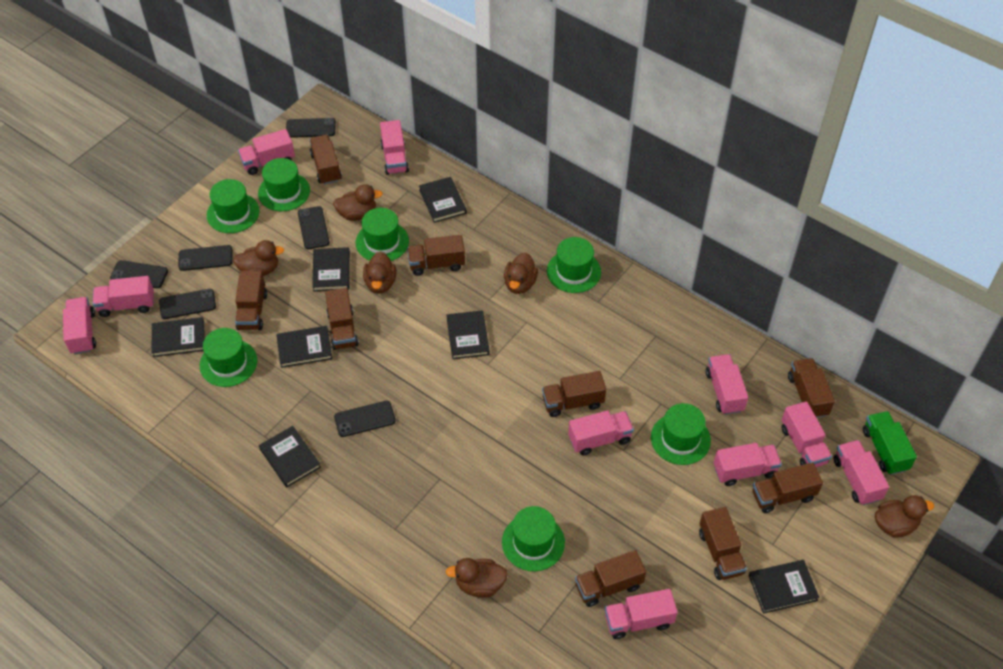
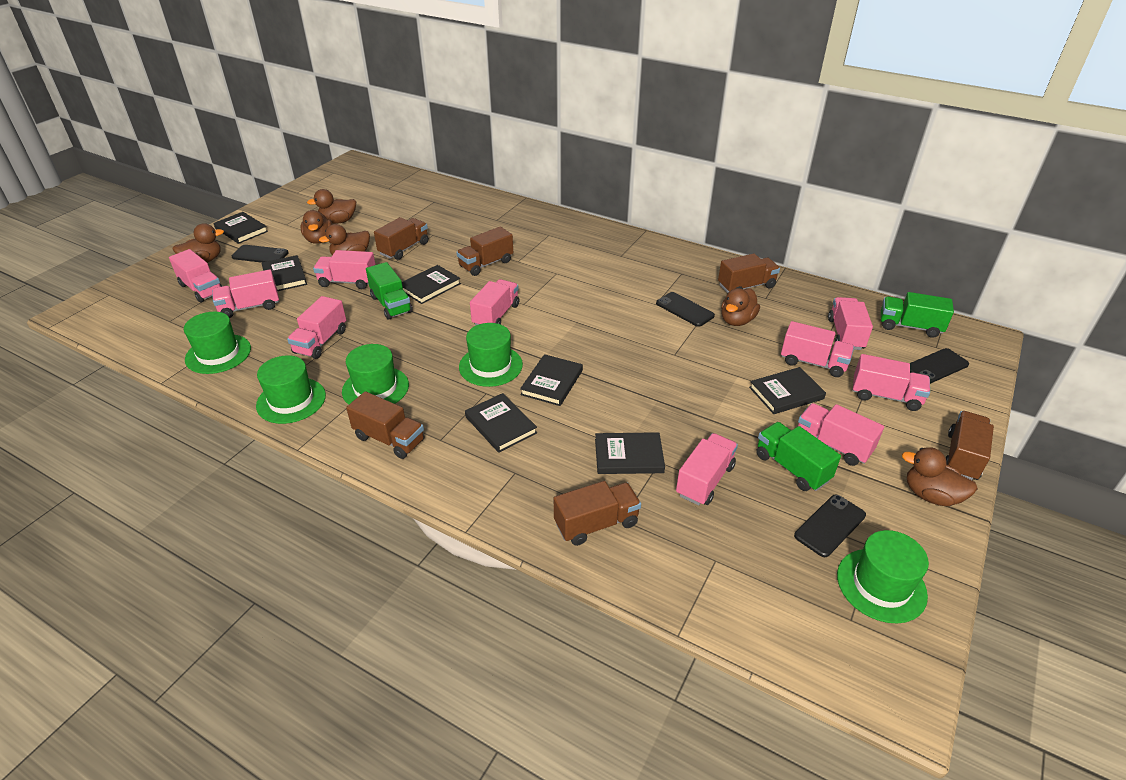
black phone: [110,260,168,288] [159,289,216,319] [178,245,233,271] [286,118,336,138] [298,206,330,249] [334,401,396,437] = 6 -> [232,245,289,263] [656,292,715,327] [794,494,866,557] [910,348,969,384] = 4
brown truck: [235,271,267,330] [309,135,342,185] [325,288,359,350] [407,235,465,276] [542,371,606,417] [575,550,646,607] [699,507,747,580] [752,463,823,513] [788,358,835,418] = 9 -> [346,391,424,459] [374,217,428,260] [456,227,513,276] [554,481,641,546] [718,254,780,293] [946,411,994,480] = 6
green hat: [200,328,257,387] [207,179,260,233] [258,158,310,211] [356,208,409,261] [502,506,565,571] [547,237,601,293] [651,403,711,465] = 7 -> [184,312,251,374] [256,355,326,424] [342,344,409,405] [459,323,523,387] [837,530,929,623] = 5
green truck: [863,411,917,475] = 1 -> [366,262,413,320] [756,422,841,491] [881,292,954,338] = 3

